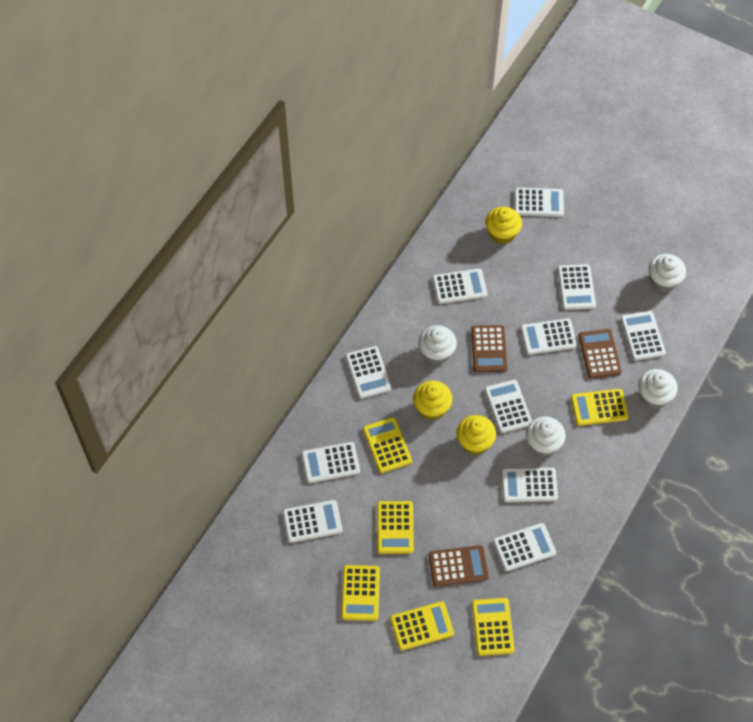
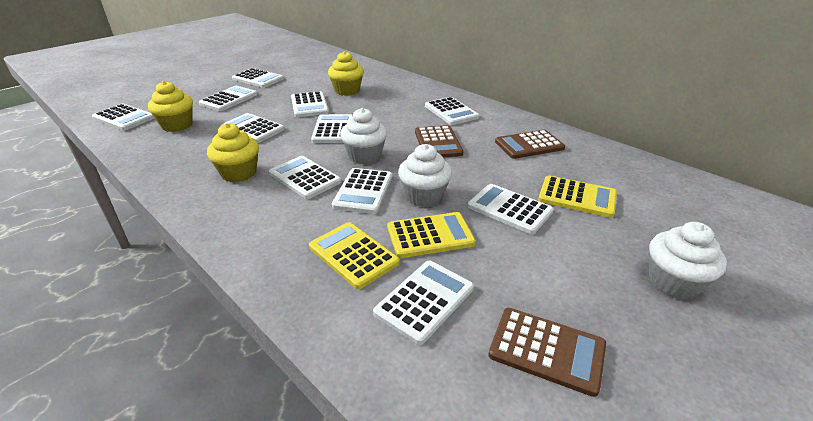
white cupcake: [418,325,457,364] [526,416,566,457] [638,369,678,409] [649,254,686,292] = 4 -> [340,108,387,164] [398,144,452,207] [649,222,727,300] = 3
yellow calculator: [341,565,380,621] [363,417,412,473] [377,501,414,554] [390,601,454,651] [472,598,515,656] [571,389,629,426] = 6 -> [309,222,400,289] [387,212,476,258] [538,175,617,218] = 3

